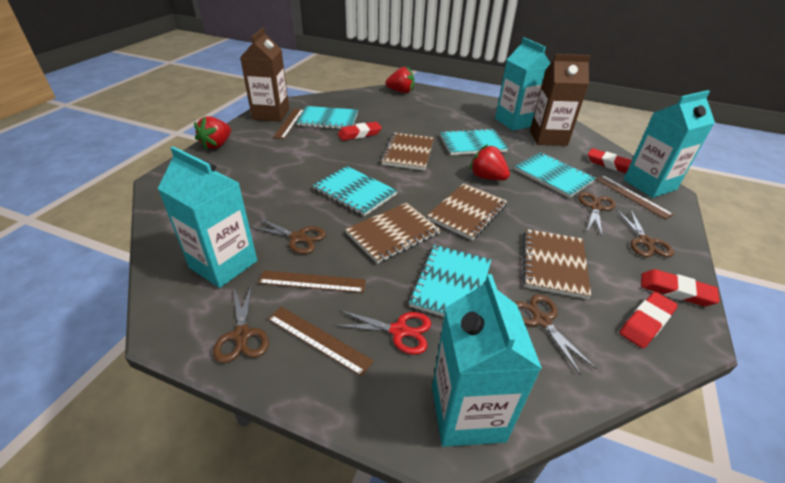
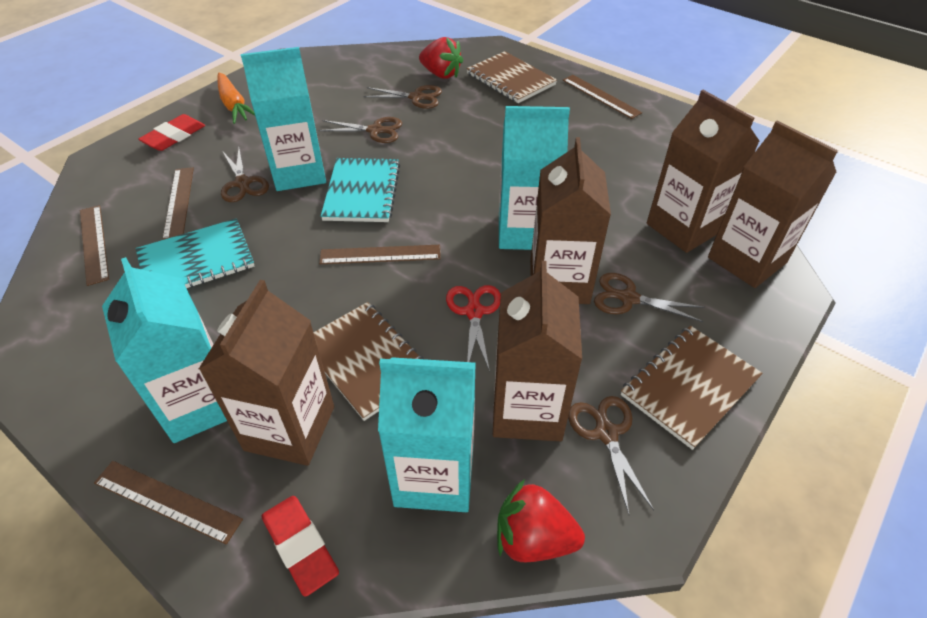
brown carton: [240,28,289,122] [530,54,591,146] = 2 -> [199,280,334,466] [493,261,582,441] [530,137,611,304] [647,90,760,253] [708,120,838,288] = 5
brown notebook: [345,203,441,264] [381,133,434,170] [427,183,507,240] [523,229,591,299] = 4 -> [313,302,424,421] [466,51,557,103] [621,325,763,450] = 3
brown ruler: [258,270,366,293] [268,307,374,377] [273,109,304,139] [595,175,674,220] = 4 -> [80,205,109,286] [94,461,243,544] [162,167,194,240] [319,245,441,264] [563,75,642,119] = 5
orange carrot: none = 0 -> [217,73,255,124] = 1
red eraser: [338,122,382,141] [588,148,632,173] [620,292,678,348] [641,269,720,306] = 4 -> [138,114,205,151] [262,496,339,597] = 2
red strawberry: [194,116,231,150] [385,67,414,93] [470,144,510,180] = 3 -> [419,37,463,79] [497,479,585,562] = 2
turquoise notebook: [297,106,358,129] [313,166,397,216] [409,245,491,317] [440,128,508,155] [514,152,596,198] = 5 -> [136,218,254,288] [321,158,400,222] = 2

